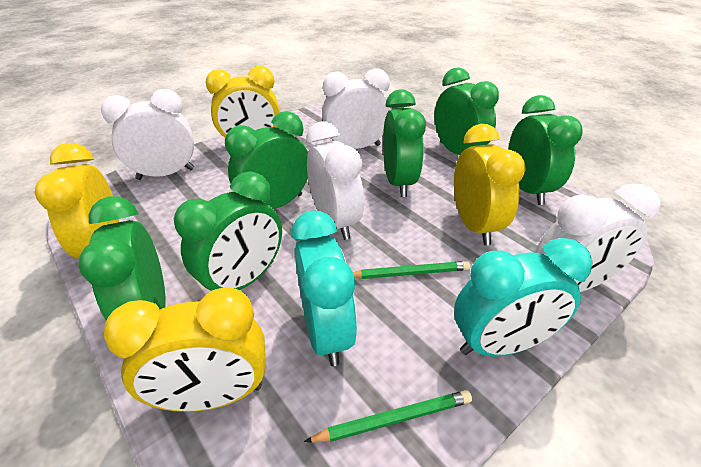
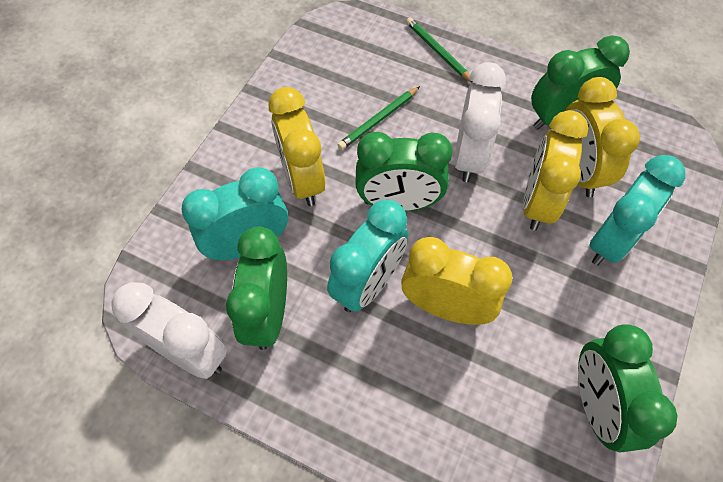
green clock: [78,196,166,320] [174,171,282,291] [225,111,308,209] [383,89,426,197] [434,67,499,155] [508,95,583,205] = 6 -> [226,226,287,350] [355,132,453,211] [531,35,630,130] [578,324,678,453] = 4
turquoise clock: [291,211,357,366] [454,238,593,357] = 2 -> [181,167,288,260] [327,200,408,312] [589,155,685,266] = 3
white clock: [101,89,194,180] [306,121,364,240] [322,69,390,149] [535,183,660,292] = 4 -> [111,282,227,379] [454,62,506,182] = 2

